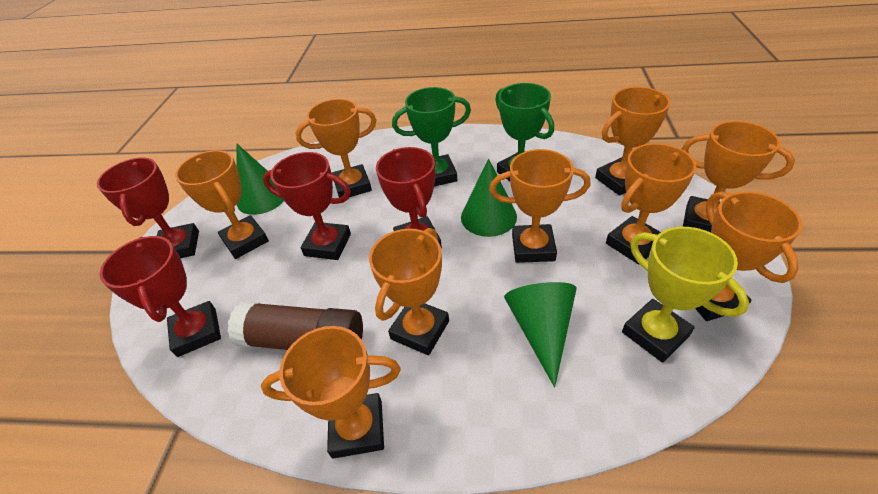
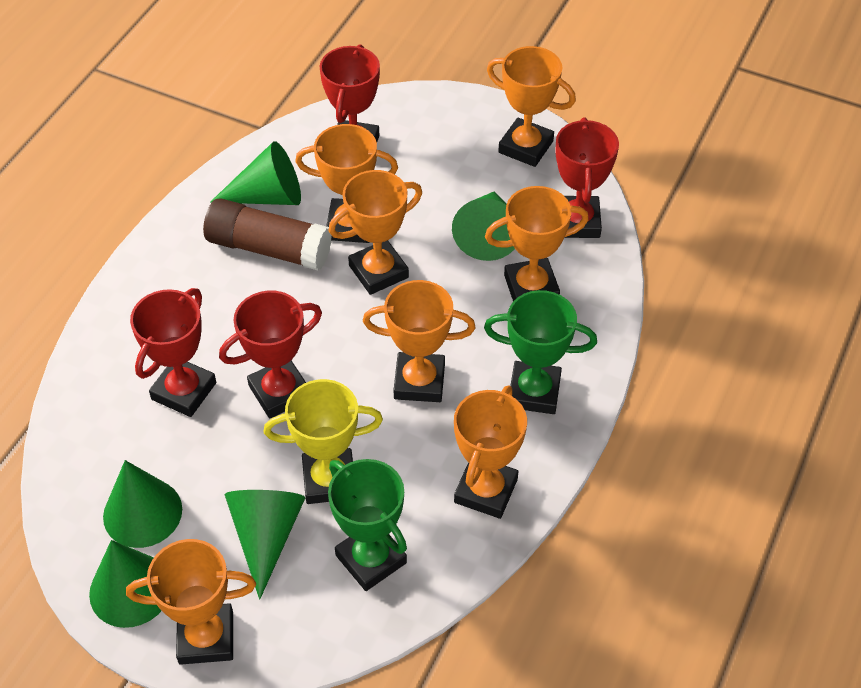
green cone: [237,144,284,215] [461,159,517,237] [504,282,576,387] = 3 -> [89,540,161,628] [103,460,182,548] [210,141,301,205] [225,490,305,599] [452,192,515,261] = 5
orange trophy: [175,150,269,259] [261,326,401,459] [296,99,376,198] [369,228,449,355] [489,149,590,263] [595,87,670,196] [606,143,696,264] [682,121,795,233] [695,191,802,321] = 9 -> [126,539,256,665] [295,124,398,243] [328,170,422,295] [363,280,476,402] [454,385,527,519] [485,186,589,301] [487,46,576,167] = 7

